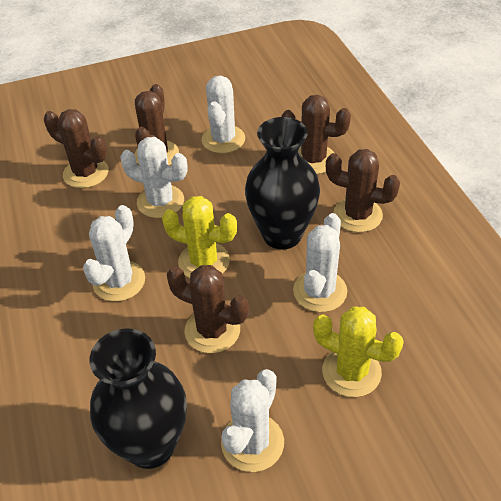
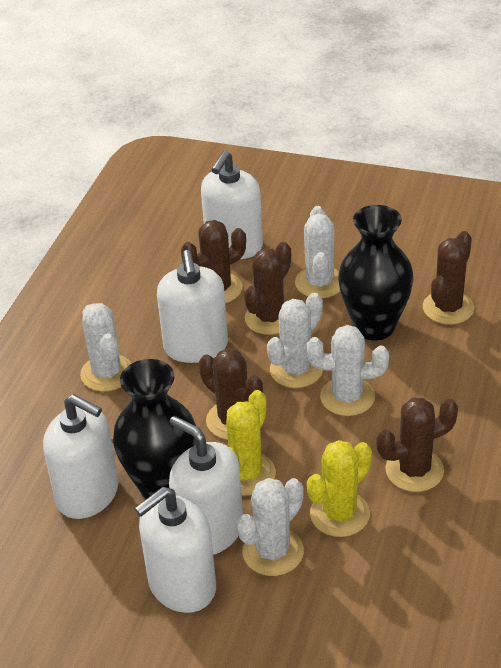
white soap dispenser: none = 0 -> [43,394,119,519] [135,487,216,613] [157,250,228,363] [169,416,243,555] [201,151,263,259] = 5

